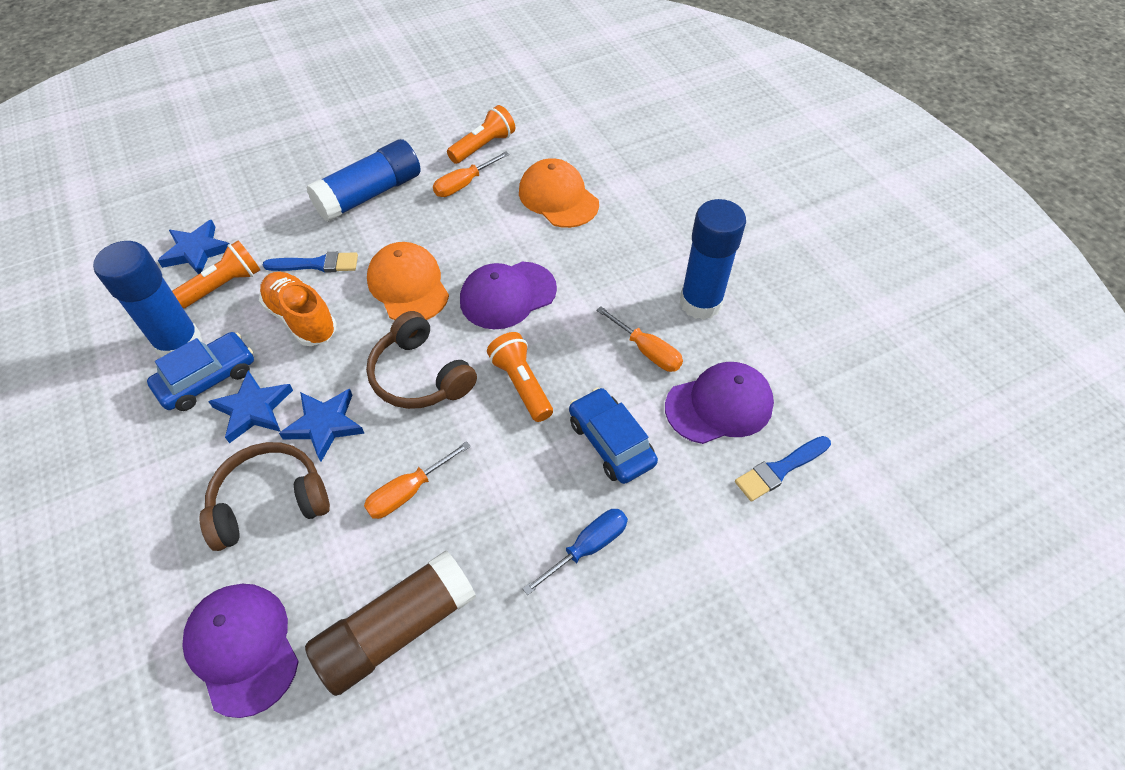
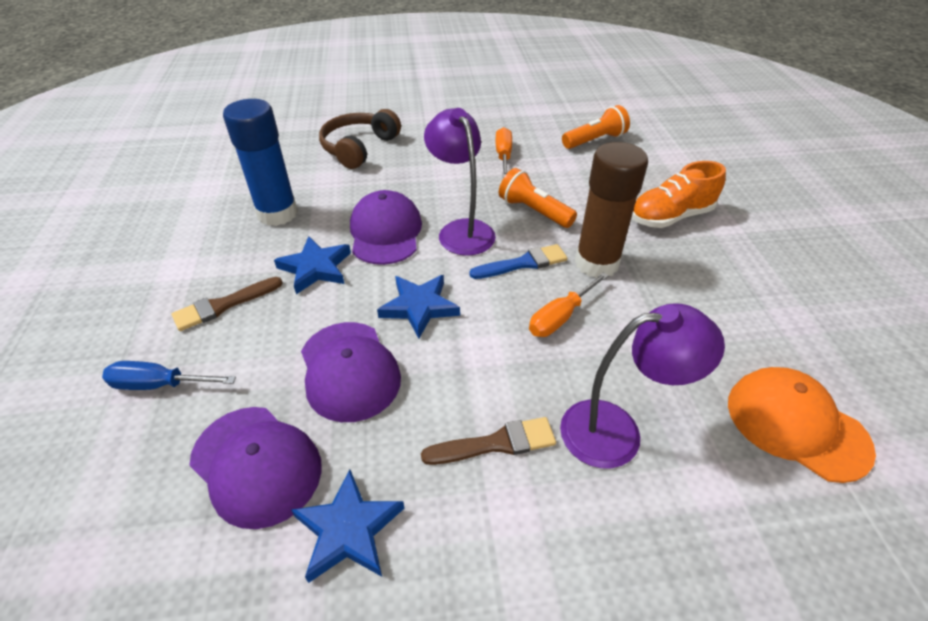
blue brush: [263,252,358,273] [735,436,831,502] = 2 -> [470,244,568,279] = 1
blue car: [147,332,254,411] [569,387,658,484] = 2 -> none = 0
blue glue stick: [93,241,202,357] [306,139,421,222] [680,199,746,320] = 3 -> [223,99,298,226] = 1
brown brush: none = 0 -> [172,277,283,331] [421,417,556,465] = 2
brown headphones: [200,442,330,551] [366,311,477,409] = 2 -> [319,109,401,169] = 1
orange cap: [367,242,449,320] [519,158,599,228] = 2 -> [728,367,876,483] = 1
orange flashlight: [172,241,260,308] [447,105,515,164] [487,332,553,422] = 3 -> [499,168,577,228] [562,105,630,149] = 2
orange screwdriver: [364,441,471,519] [433,151,509,197] [596,306,683,372] = 3 -> [495,127,512,178] [529,272,609,337] = 2
purple lamp: none = 0 -> [424,108,496,255] [560,303,725,468] = 2

